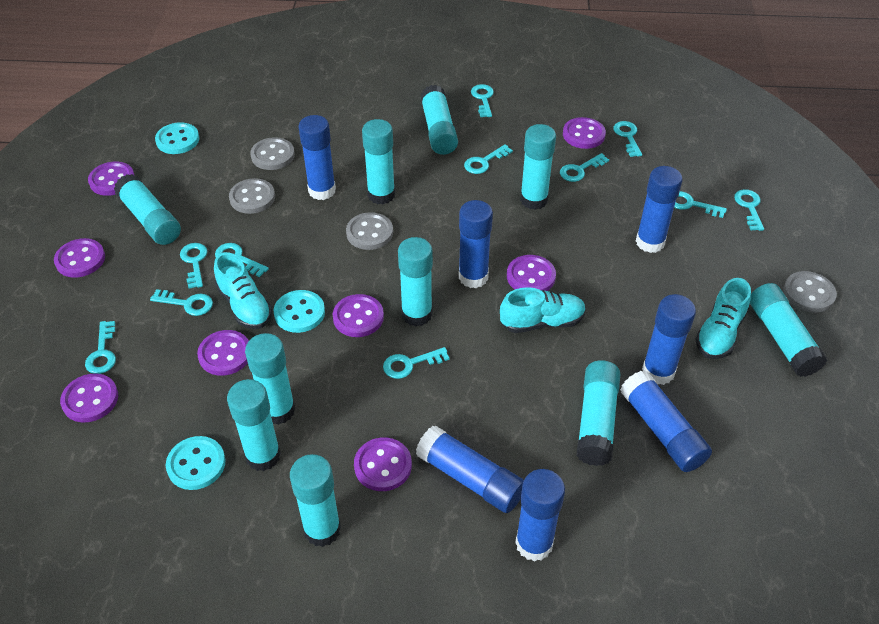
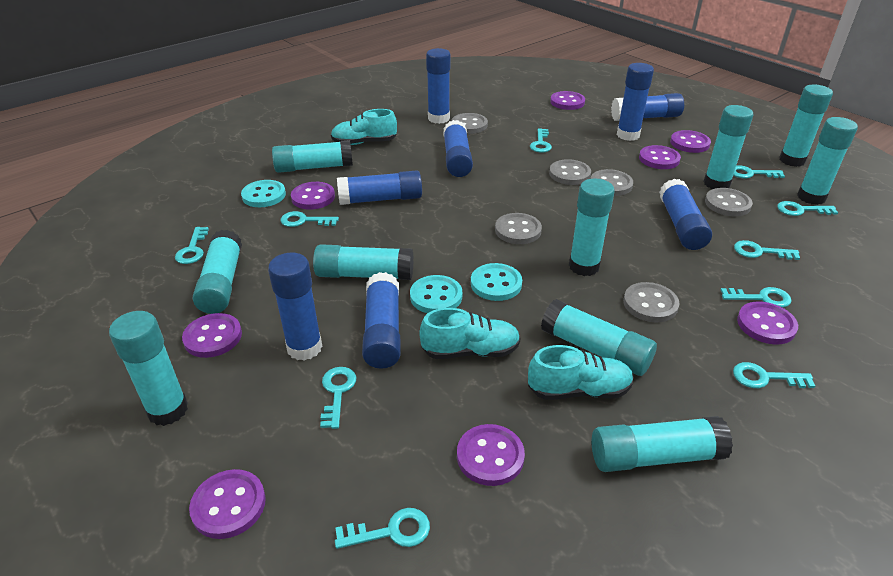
blue glue stick: [298,115,336,200] [416,425,524,513] [459,200,493,288] [515,469,565,562] [620,370,712,472] [636,166,682,253] [642,294,696,385] = 7 -> [268,253,323,361] [337,170,422,205] [362,272,401,369] [426,48,450,124] [443,120,473,177] [611,93,684,121] [617,63,654,141] [659,179,712,250] = 8
grey button: [229,178,275,214] [250,137,295,170] [346,212,393,250] [783,271,837,313] = 4 -> [451,113,488,134] [495,213,542,244] [549,159,591,185] [591,169,633,196] [623,282,680,322] [705,188,753,216] = 6
turquoise key: [85,321,116,374] [150,289,213,316] [180,243,207,289] [215,243,269,277] [383,347,450,379] [464,144,513,174] [471,84,494,117] [560,153,609,182] [613,121,642,157] [674,191,727,218] [734,189,764,231] = 11 -> [175,227,209,264] [281,211,339,227] [320,367,356,429] [335,508,430,549] [530,128,552,153] [721,287,792,308] [733,362,815,388] [734,165,785,178] [734,240,800,260] [777,201,838,216] = 10

